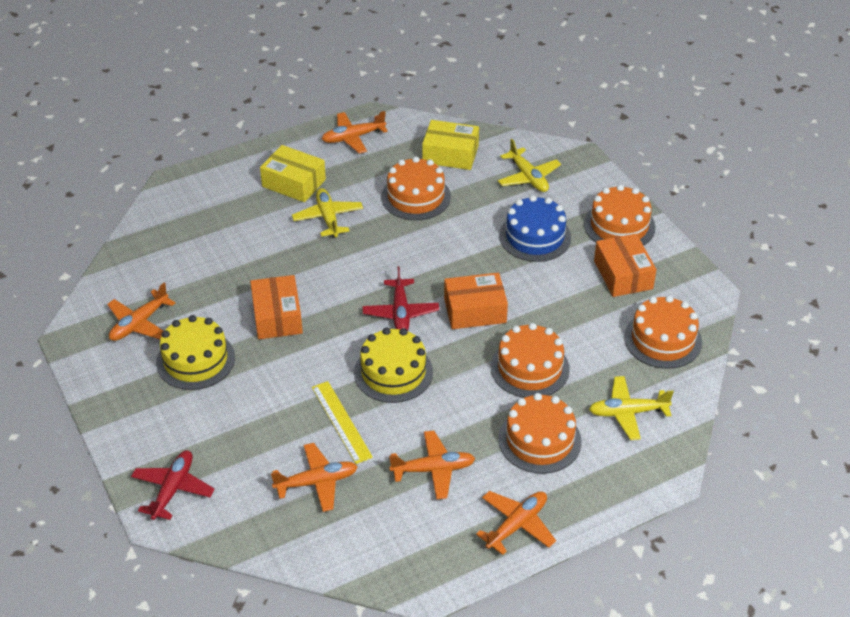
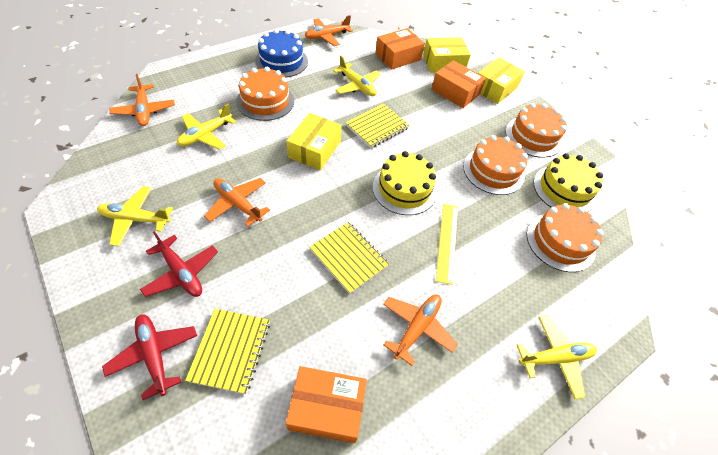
orange cake: [381,156,451,220] [491,323,570,398] [499,393,581,474] [584,185,655,246] [624,295,702,369] = 5 -> [236,67,294,121] [463,135,528,195] [505,103,567,158] [526,203,604,272] = 4
orange plane: [107,283,175,341] [271,443,358,512] [322,111,388,154] [389,430,475,500] [476,491,556,555] = 5 -> [109,74,175,126] [204,178,270,227] [305,15,353,46] [383,295,458,366] = 4
yellow box: [260,145,326,202] [422,120,479,170] = 2 -> [287,113,342,170] [423,37,471,73] [478,58,525,104] = 3
yellow notebook: none = 0 -> [185,309,270,394] [310,222,389,294] [345,103,410,148] = 3
yellow plane: [292,188,363,237] [498,139,561,192] [589,376,674,440] = 3 -> [97,186,173,246] [177,104,236,150] [333,55,381,96] [517,316,597,399] = 4

